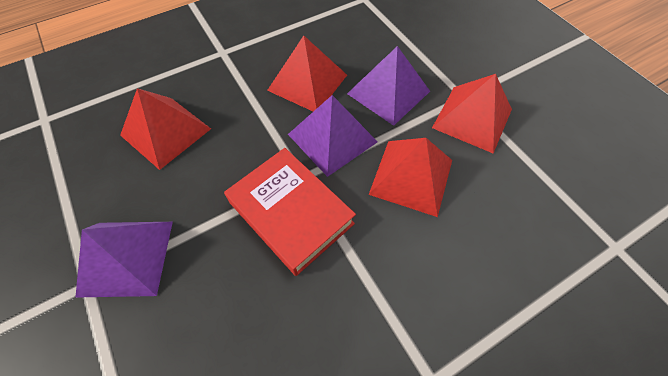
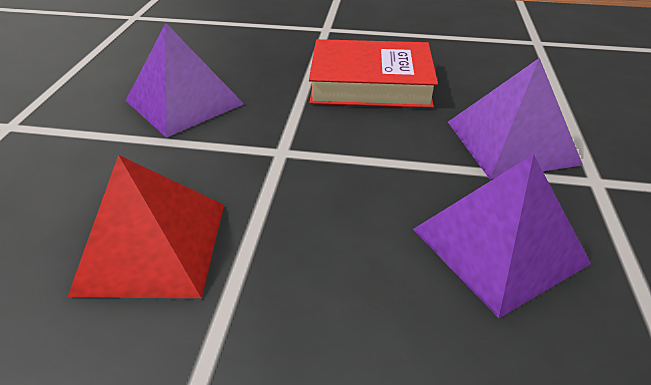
red pyramid: [120,88,211,170] [267,36,347,111] [369,138,452,217] [432,74,512,153] = 4 -> [67,155,224,298] = 1

